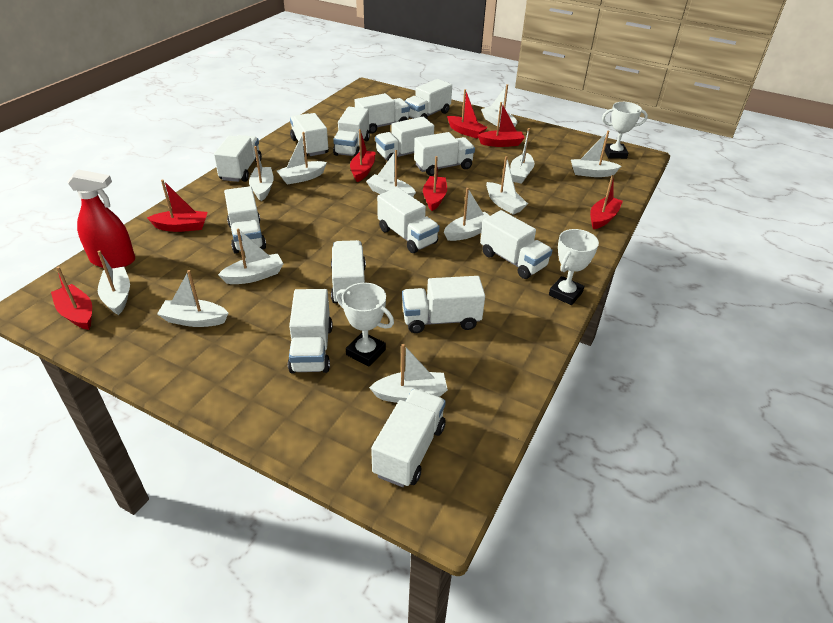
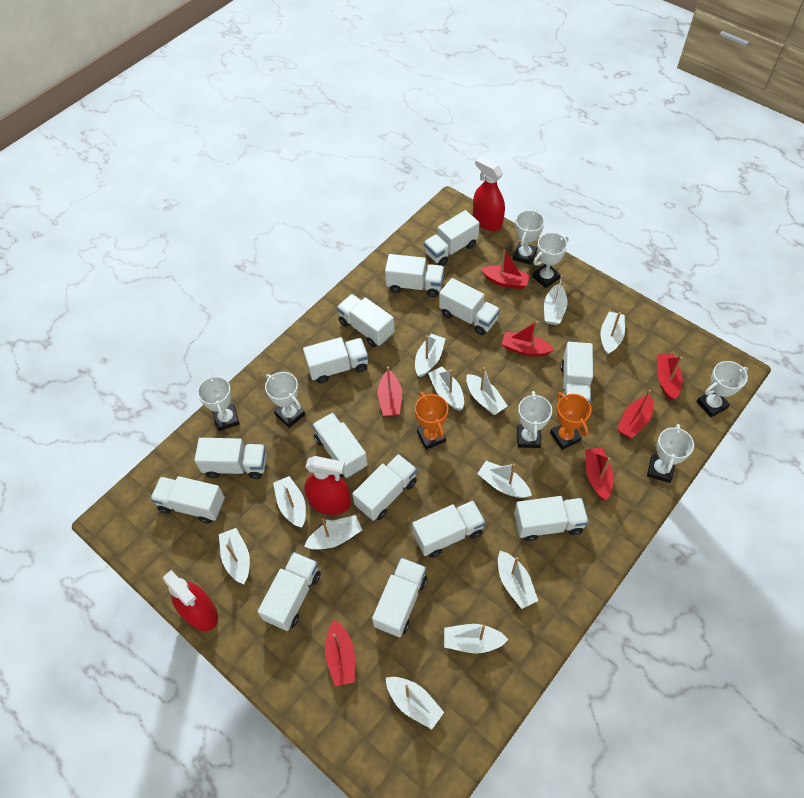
orange trophy: none = 0 -> [415,392,448,450] [550,392,592,450] = 2
red spray bottle: [67,169,135,269] = 1 -> [163,570,218,631] [304,456,351,515] [473,156,505,231] = 3
white trophy: [336,283,394,366] [549,229,599,305] [602,102,648,159] = 3 -> [197,374,240,431] [265,372,305,428] [513,210,545,265] [517,391,552,448] [532,232,569,288] [647,424,694,483] [696,361,748,417] = 7

